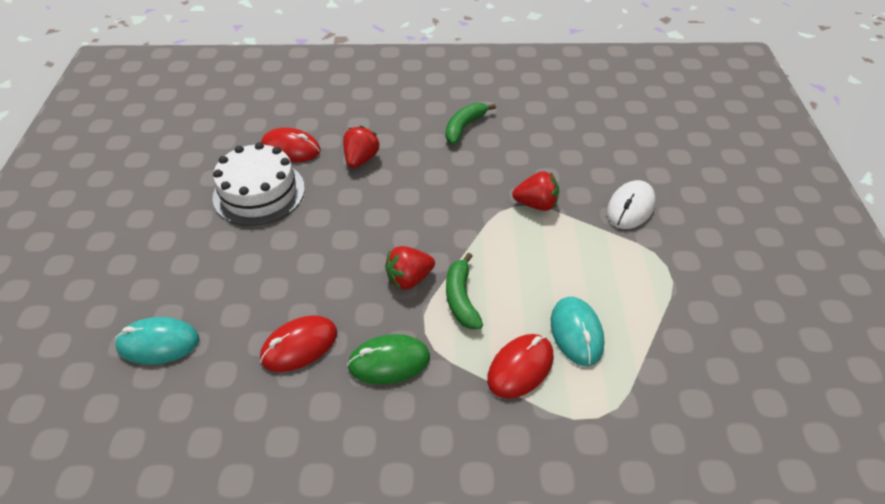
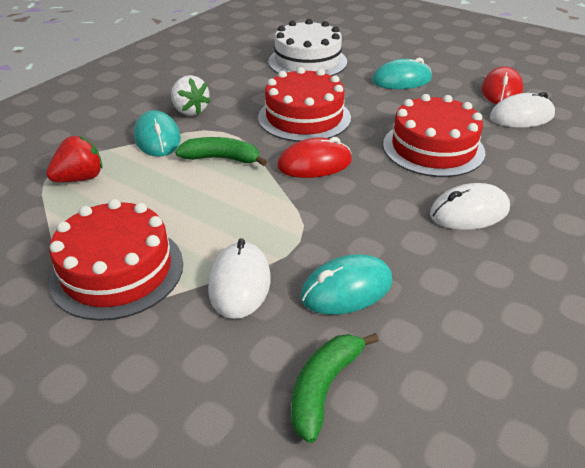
green mouse: [347,334,430,384] = 1 -> none = 0
red cake: none = 0 -> [48,199,183,321] [258,67,351,142] [383,94,485,177] = 3
red mouse: [260,315,337,372] [261,127,321,162] [487,334,554,399] = 3 -> [277,137,352,178] [482,66,523,104] = 2
red strawberry: [343,126,380,168] [385,246,435,290] [512,171,559,211] = 3 -> [46,136,103,182] = 1
turquoise mouse: [115,317,199,364] [551,297,604,366] = 2 -> [134,110,181,157] [300,254,392,315] [372,58,432,89] = 3
white mouse: [607,180,656,229] = 1 -> [208,238,271,319] [430,183,510,230] [490,92,555,128] = 3
white strawberry: none = 0 -> [171,75,211,116] = 1

